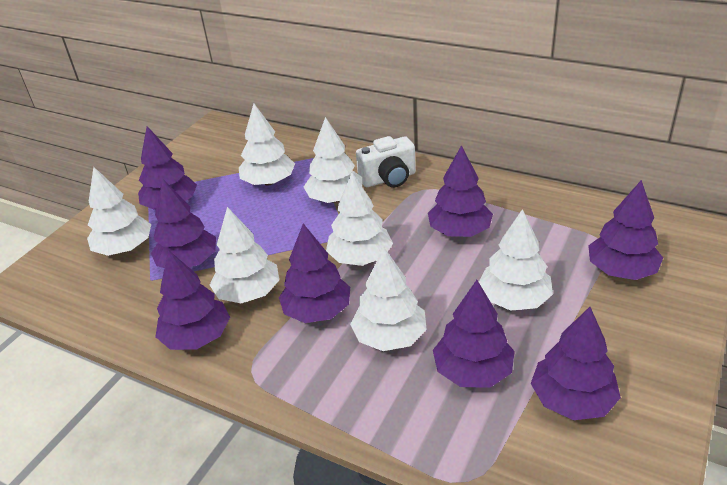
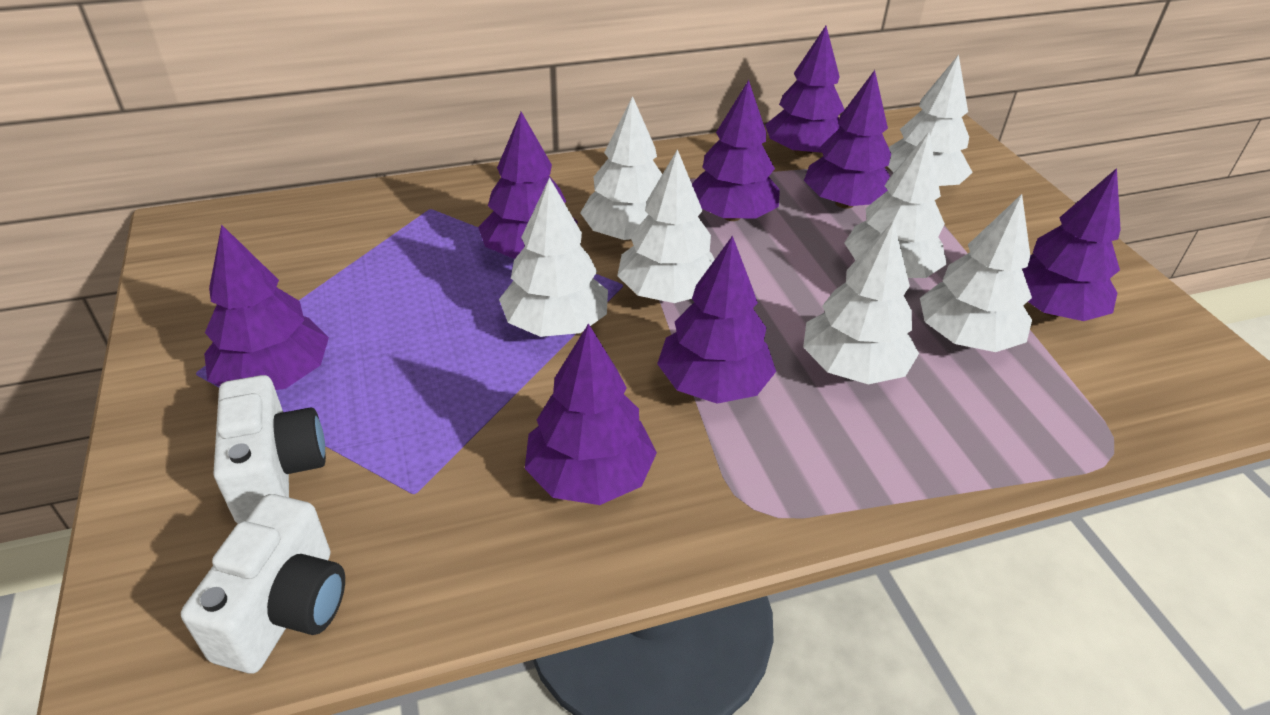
white camera: [356,136,416,187] = 1 -> [181,494,345,674] [214,375,326,524] = 2

